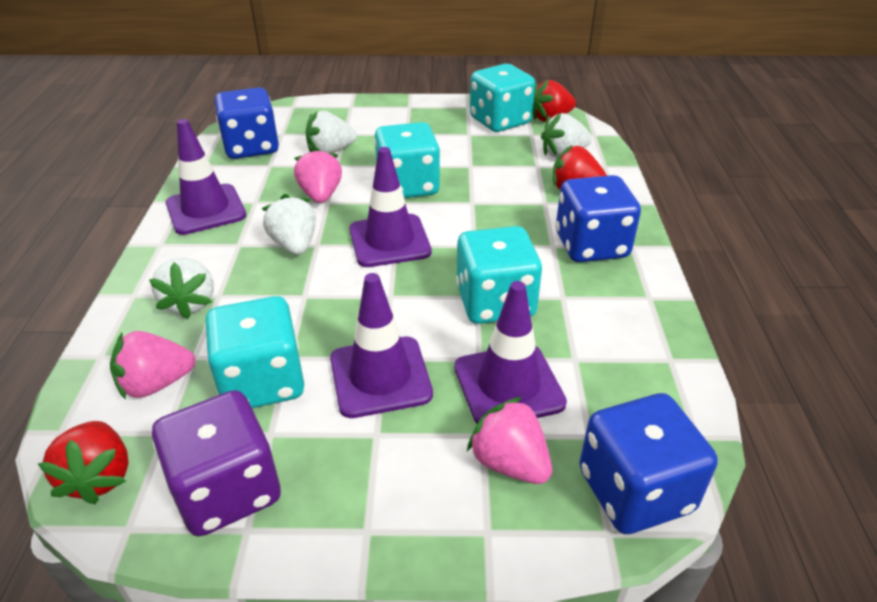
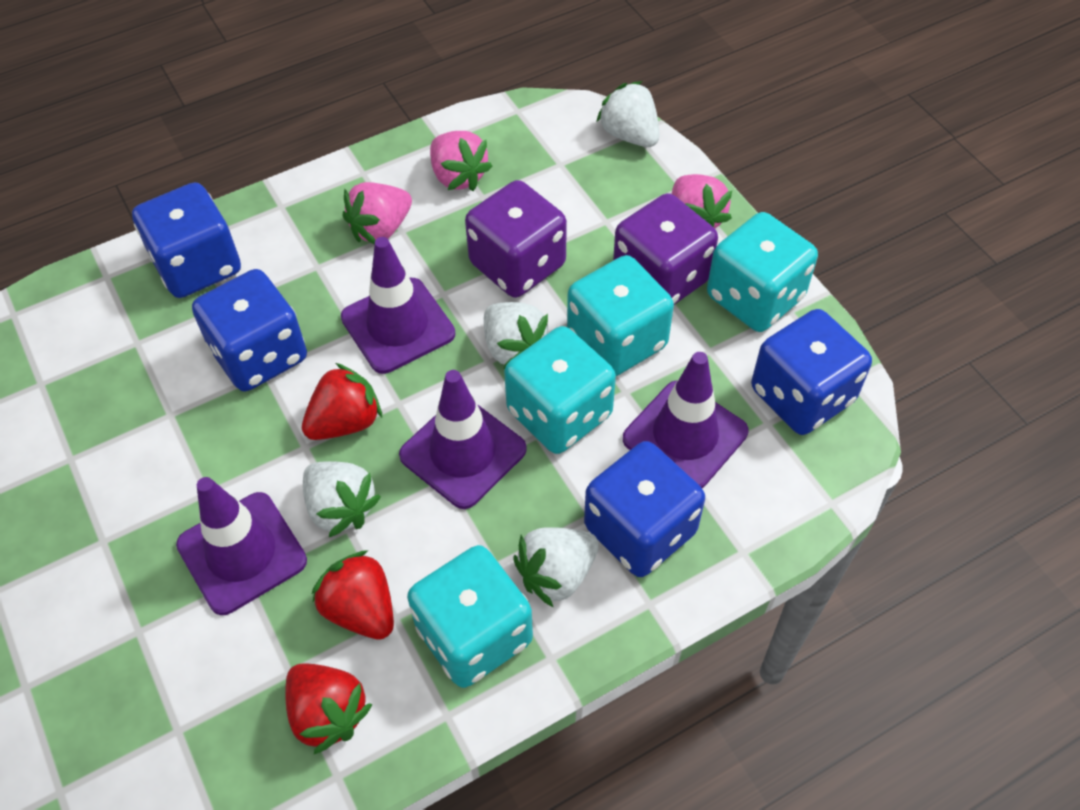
blue dice: [215,87,279,159] [556,175,641,262] [579,393,718,534] = 3 -> [132,182,241,298] [192,269,307,391] [584,441,705,577] [751,309,872,435] = 4
purple dice: [152,390,281,536] = 1 -> [465,180,567,298] [613,193,718,305] = 2

